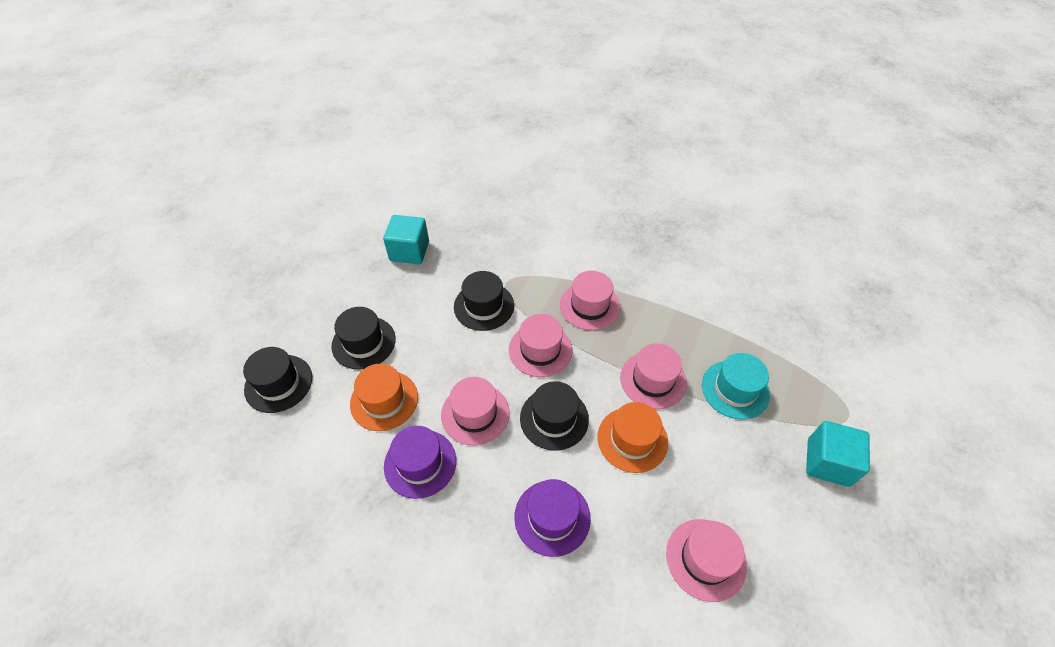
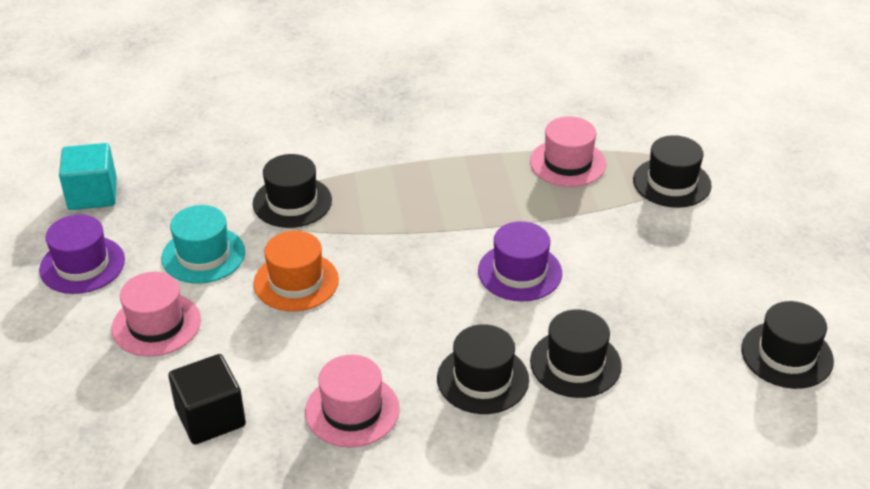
black cube: none = 0 -> [168,354,246,445] = 1
black hat: [243,347,312,413] [331,307,396,370] [454,271,514,331] [520,381,589,451] = 4 -> [253,154,332,228] [437,324,529,414] [530,309,622,398] [633,135,712,208] [741,301,834,389] = 5
orange hat: [350,364,418,431] [597,402,668,473] = 2 -> [254,231,339,311] = 1
pink hat: [441,377,510,446] [509,314,572,377] [560,271,620,331] [620,344,687,410] [666,519,747,602] = 5 -> [112,272,201,357] [305,355,400,447] [530,116,606,187] = 3
turquoise cube: [383,215,429,264] [806,421,870,487] = 2 -> [59,143,117,210] = 1

